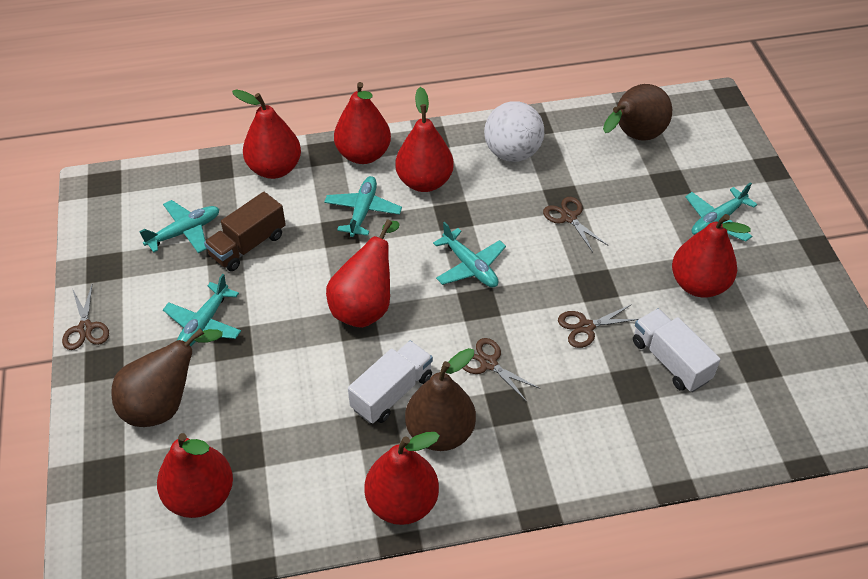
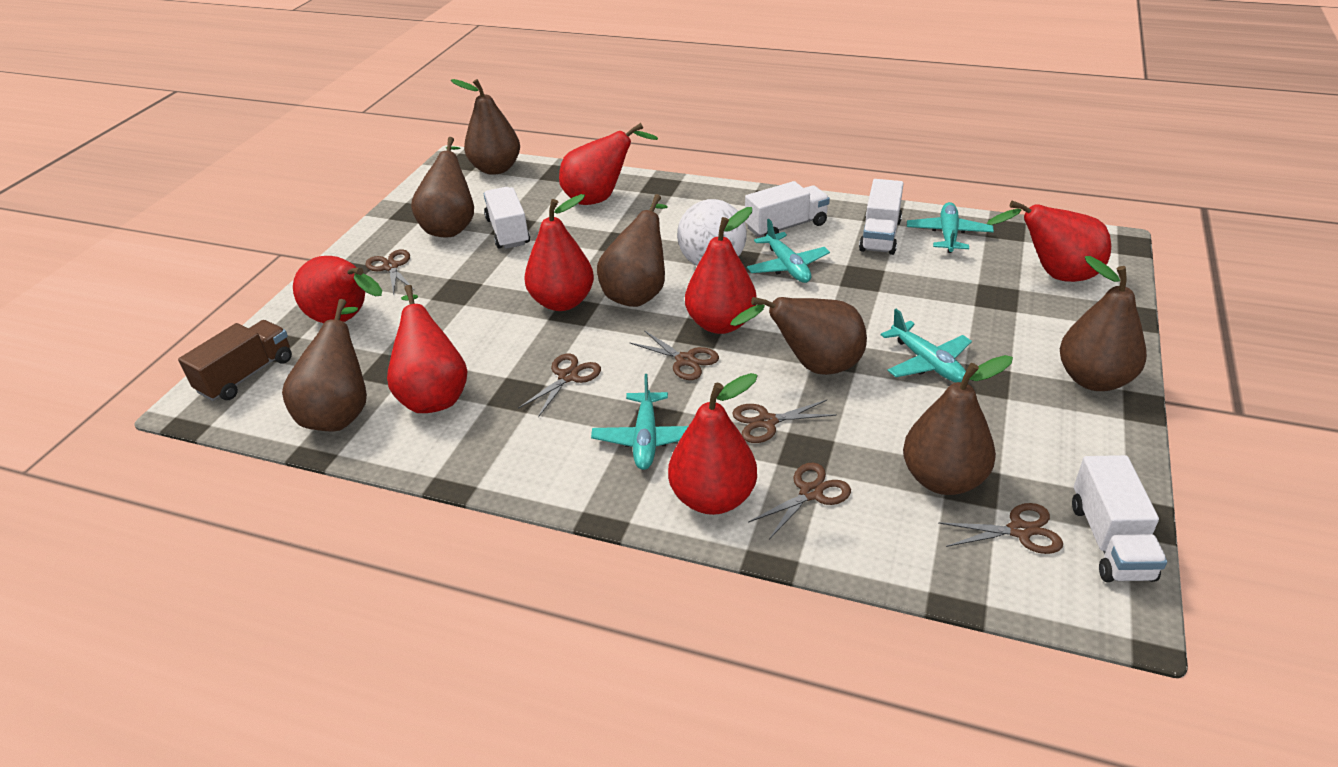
brown pear: [111,328,223,427] [405,348,476,451] [603,84,672,141] = 3 -> [282,299,367,432] [411,137,474,237] [451,79,520,175] [597,194,668,307] [730,297,867,375] [903,355,1013,495] [1060,256,1147,391] = 7
brown scissors: [62,285,109,350] [462,338,540,402] [543,197,608,252] [558,304,638,348] = 4 -> [365,249,414,295] [518,354,601,417] [630,330,719,380] [732,400,837,443] [748,463,851,539] [938,503,1063,554] = 6
turquoise plane: [139,200,219,253] [163,274,241,346] [324,176,402,237] [433,222,506,287] [685,182,757,242] = 5 -> [591,374,688,470] [747,219,830,283] [881,309,972,383] [907,202,994,253] = 4
white truck: [348,341,433,424] [633,309,721,392] = 2 -> [484,187,530,249] [745,181,830,237] [859,179,904,255] [1072,455,1167,582] = 4

